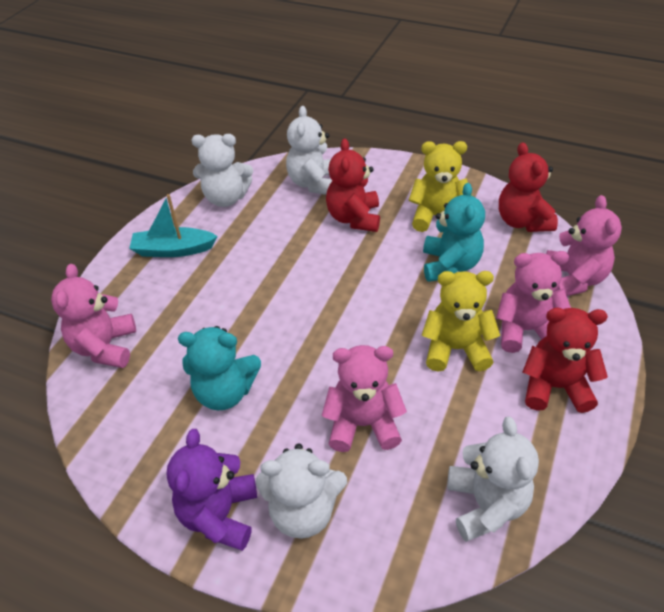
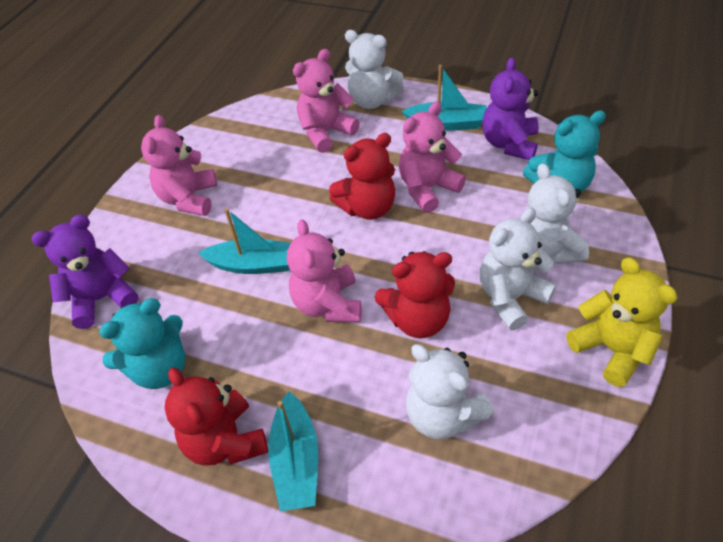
purple teddy bear: [167,429,257,551] = 1 -> [31,214,139,329] [482,57,539,160] = 2
turquoise boat: [129,194,218,257] = 1 -> [198,208,291,274] [268,391,318,512] [402,65,487,131] = 3
yellow teddy bear: [408,141,472,232] [421,271,500,372] = 2 -> [566,257,678,387] = 1

